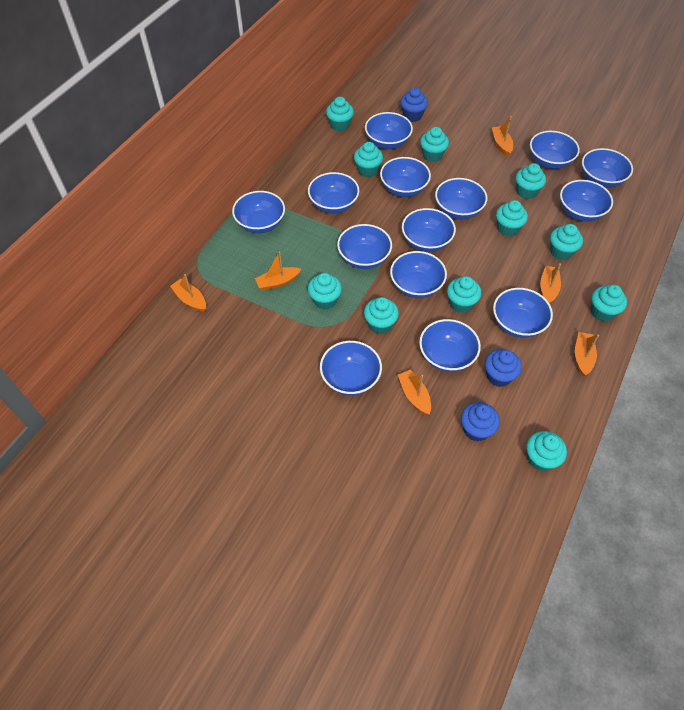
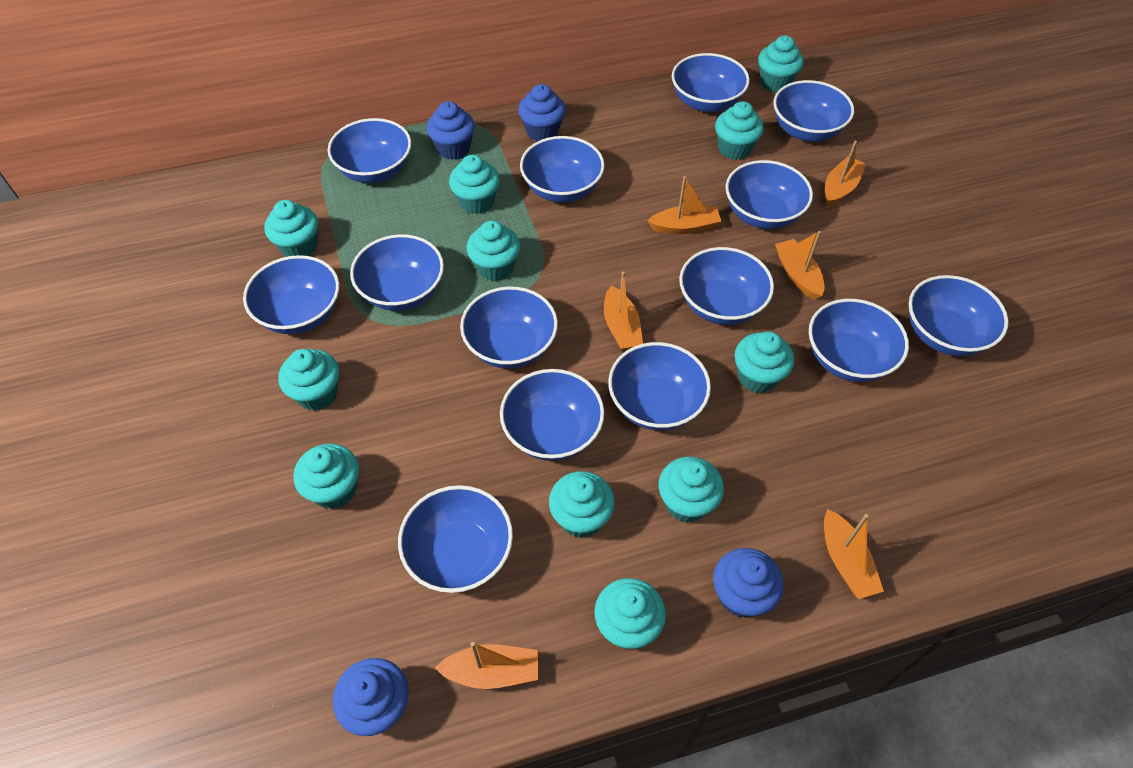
blue cupcake: [400,87,428,122] [461,402,500,441] [485,349,522,387] = 3 -> [333,658,409,736] [427,101,475,160] [518,84,566,142] [713,548,784,618] = 4

